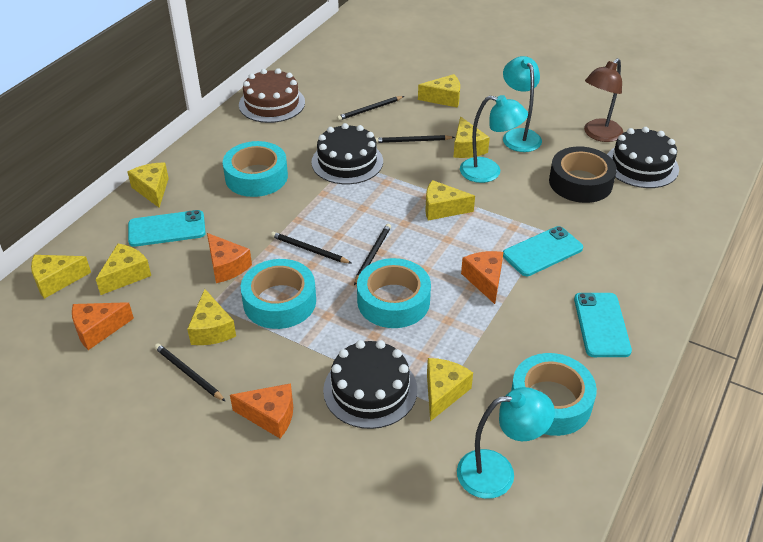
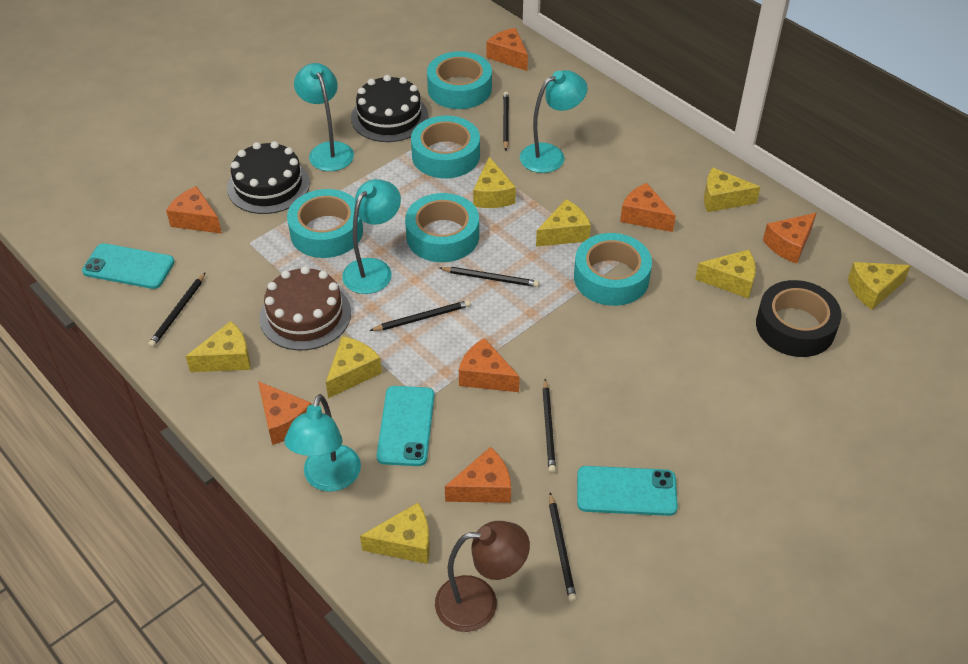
black cake: [311,123,383,184] [323,340,417,429] [607,127,679,188] = 3 -> [227,141,310,214] [351,75,428,142] = 2
black pencil: [154,343,225,401] [271,232,352,264] [337,96,404,121] [354,224,391,285] [375,135,455,143] = 5 -> [148,272,206,348] [369,300,471,331] [439,267,539,287] [503,92,509,151] [542,379,556,473] [549,493,577,602] = 6
orange cheese: [72,302,134,350] [207,233,252,283] [230,383,293,438] [461,251,503,304] = 4 -> [166,186,222,234] [258,381,311,445] [445,447,511,503] [459,338,520,392] [486,28,528,71] [620,183,676,232] [763,213,816,264] = 7
turquoise lamp: [457,387,555,499] [460,95,528,183] [503,56,542,152] = 3 -> [284,394,361,492] [294,63,354,171] [342,179,401,294] [520,70,587,173] = 4
turquoise tape: [223,141,288,197] [241,259,316,329] [357,258,431,328] [511,353,597,436] = 4 -> [287,189,363,258] [405,193,479,262] [411,116,480,178] [427,51,492,109] [574,233,652,306] = 5

